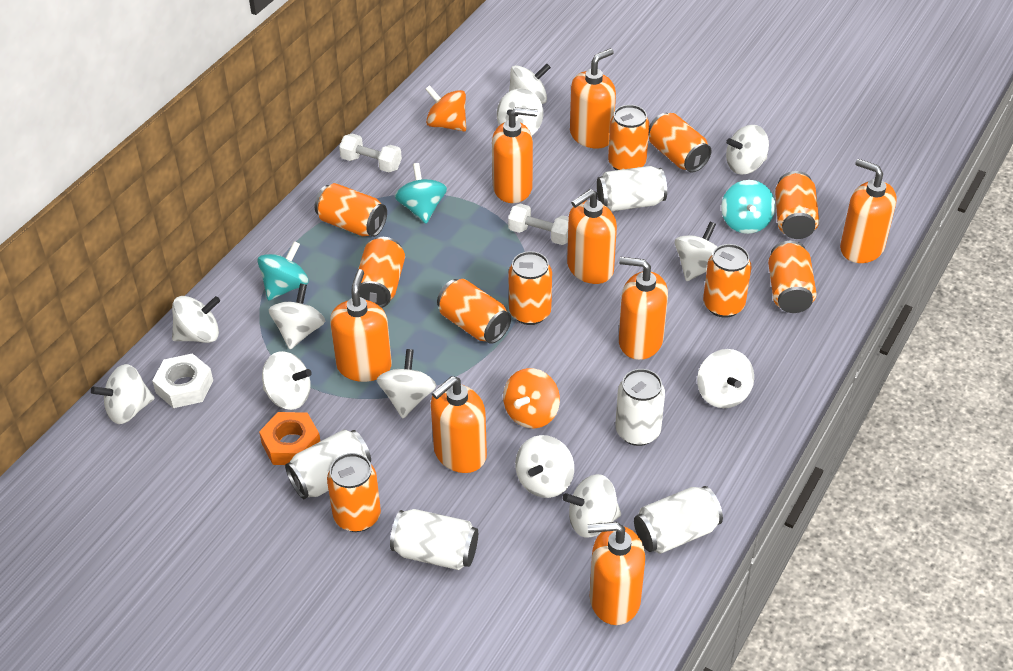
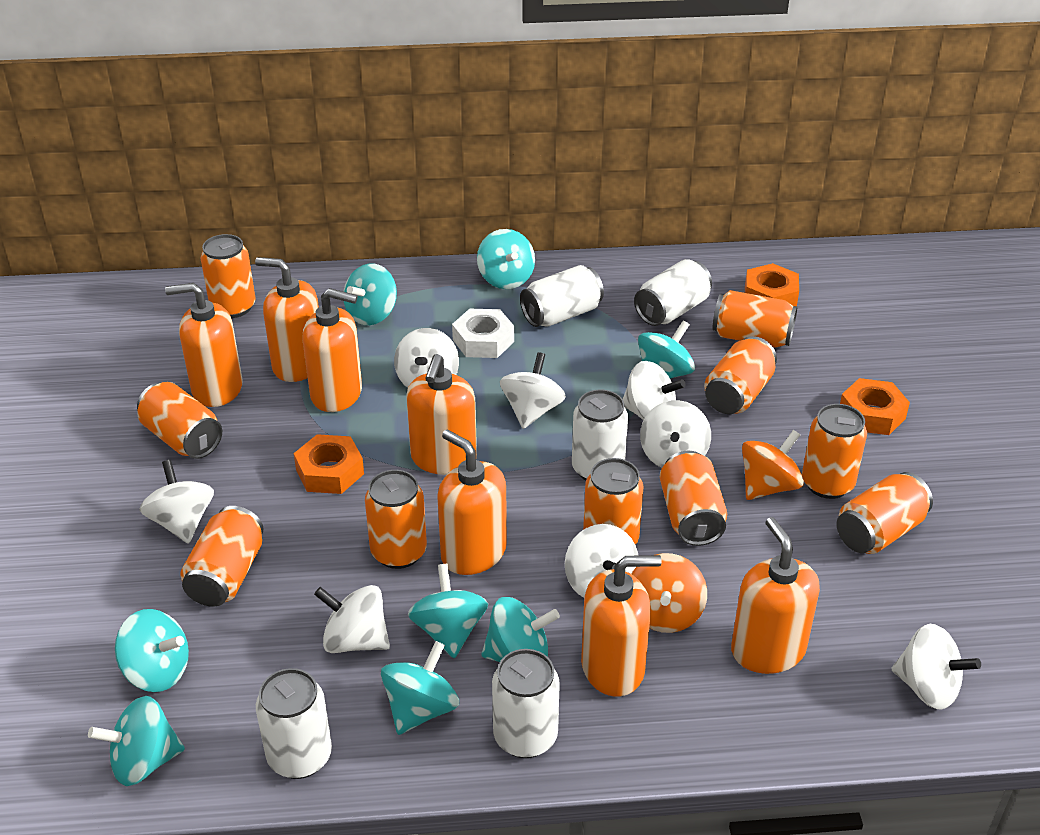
orange nut: [259,412,320,465] = 1 -> [294,434,364,494] [745,263,799,306] [840,378,910,435] = 3
orange soap dispenser: [330,269,392,382] [431,376,487,473] [492,107,538,203] [567,189,617,284] [570,48,616,149] [588,522,645,625] [619,257,668,360] [840,159,897,263] = 8 -> [165,283,243,407] [255,257,319,382] [302,288,362,412] [406,354,477,475] [437,429,507,575] [581,555,662,697] [731,517,820,674] = 7
turquoise spinning top: [257,241,309,301] [395,163,447,224] [721,180,775,234] = 3 -> [88,696,185,786] [115,609,189,692] [343,263,397,325] [381,641,459,735] [408,564,488,658] [477,229,535,289] [481,597,560,662] [638,320,695,379] = 8
white dumbbell: [339,134,402,172] [508,204,568,245] = 2 -> none = 0
white spinning top: [91,364,155,424] [172,296,220,343] [262,351,312,410] [269,284,325,349] [377,349,436,418] [497,88,543,135] [509,64,551,104] [515,435,574,498] [562,474,621,538] [675,222,717,281] [697,349,754,408] [726,125,769,175] = 12 -> [139,460,214,544] [314,585,390,653] [394,328,459,388] [500,352,566,429] [565,524,638,598] [623,361,686,420] [640,400,711,468] [892,624,981,709] = 8

